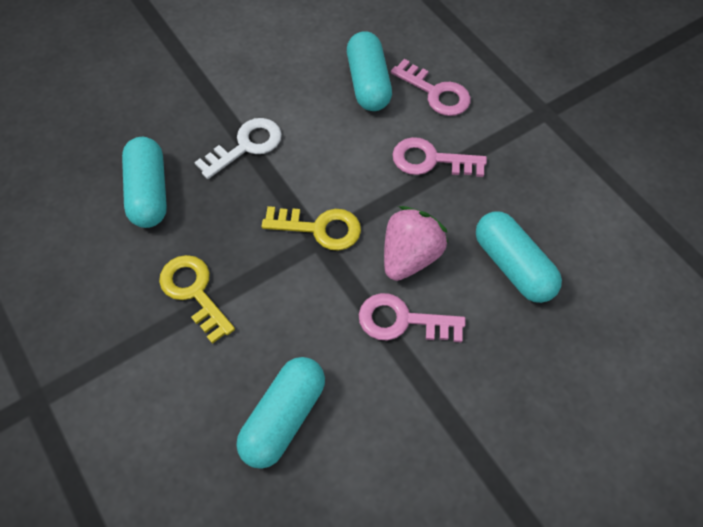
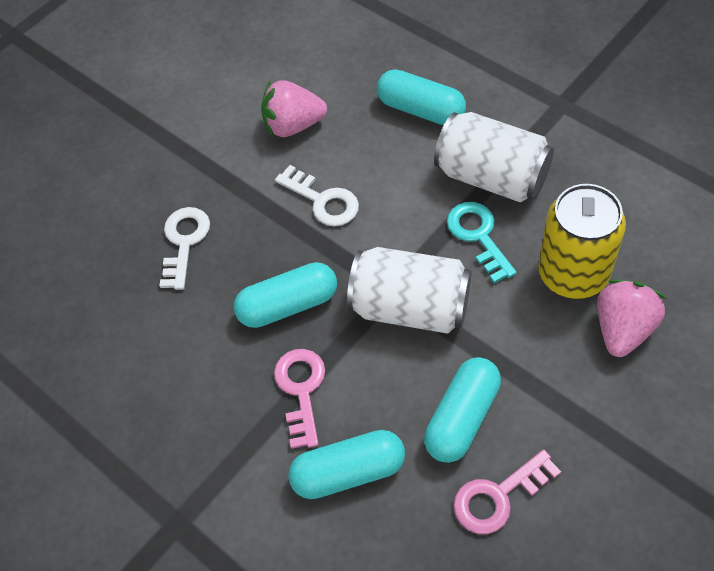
pink key: [359,293,466,343] [391,59,471,116] [392,137,487,177] = 3 -> [274,349,325,449] [453,450,561,534] = 2
pink strawberry: [384,206,448,281] = 1 -> [261,80,327,137] [597,279,667,357] = 2
turquoise key: none = 0 -> [447,202,517,283] = 1
white can: none = 0 -> [347,247,471,334] [434,112,554,202] = 2
white key: [194,118,282,179] = 1 -> [159,207,210,290] [275,165,359,226] = 2
yellow can: none = 0 -> [538,184,626,299] = 1
yellow key: [159,255,235,344] [262,206,361,251] = 2 -> none = 0

